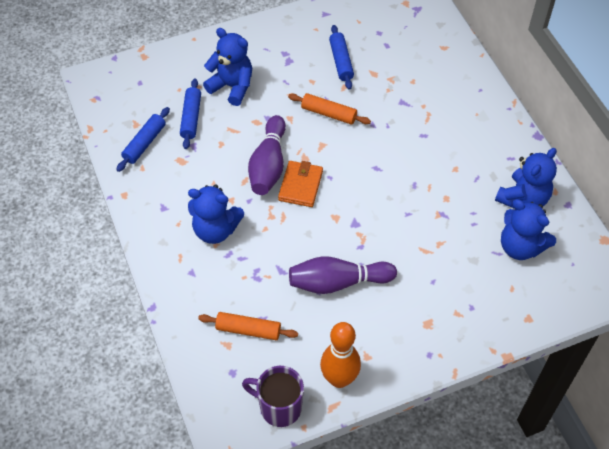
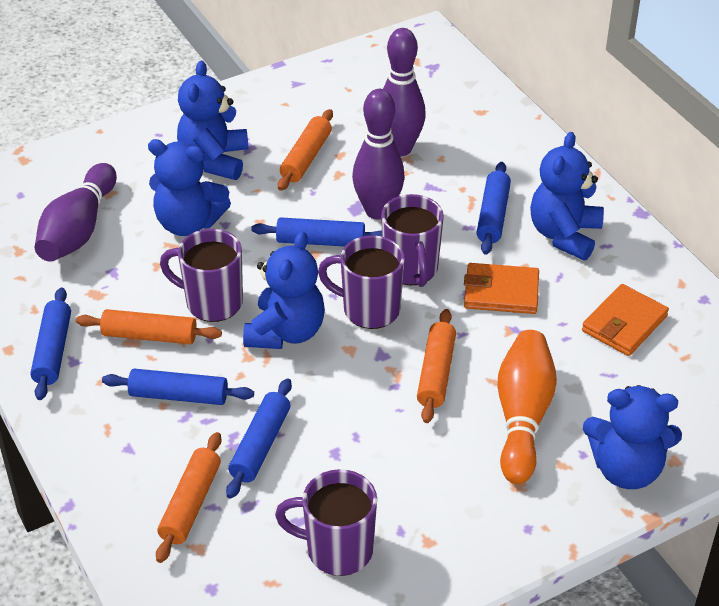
blue rolling pin: [116,107,170,172] [180,78,201,149] [329,25,354,90] = 3 -> [30,287,71,400] [102,368,254,405] [226,378,292,499] [251,217,382,247] [476,162,511,255] = 5
blue teddy bear: [188,184,244,244] [203,28,252,106] [495,148,557,209] [501,199,556,260] = 4 -> [148,139,231,236] [177,61,249,180] [243,231,325,349] [530,132,604,260] [583,385,682,489] = 5
orange rolling pin: [198,312,298,340] [288,93,371,125] = 2 -> [76,309,222,344] [156,432,222,563] [278,109,333,191] [417,309,456,423] = 4
orange wallet: [278,161,323,207] = 1 -> [464,263,539,314] [582,284,669,356] = 2
purple bowling pin: [248,115,286,195] [289,256,397,294] = 2 -> [35,163,117,262] [352,89,405,220] [383,28,426,156] = 3
purple mug: [242,366,304,427] = 1 -> [160,229,243,322] [275,469,377,576] [318,236,405,329] [381,194,444,287] = 4

